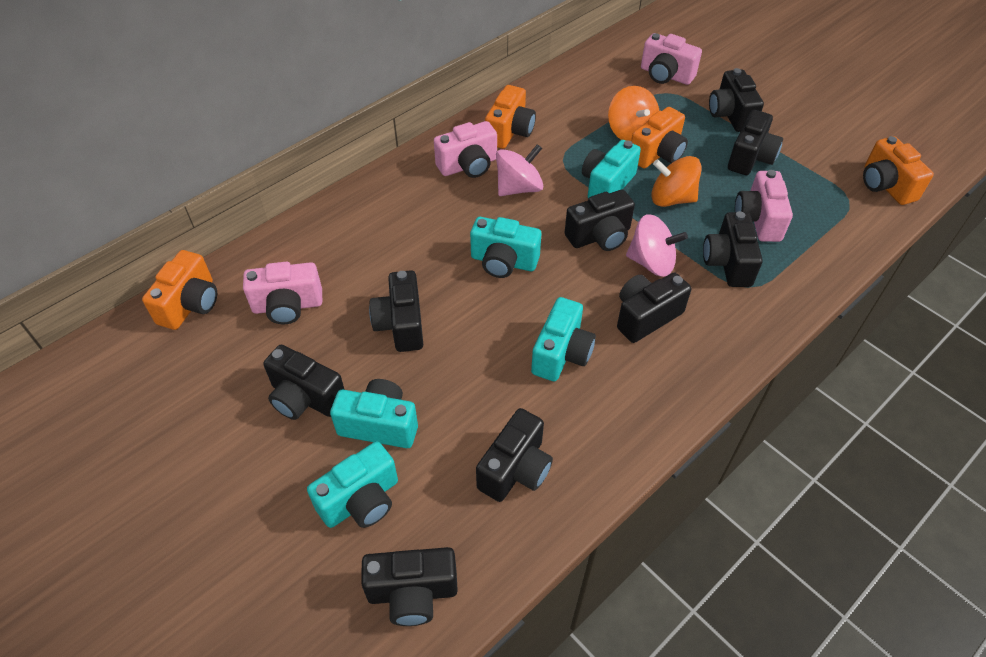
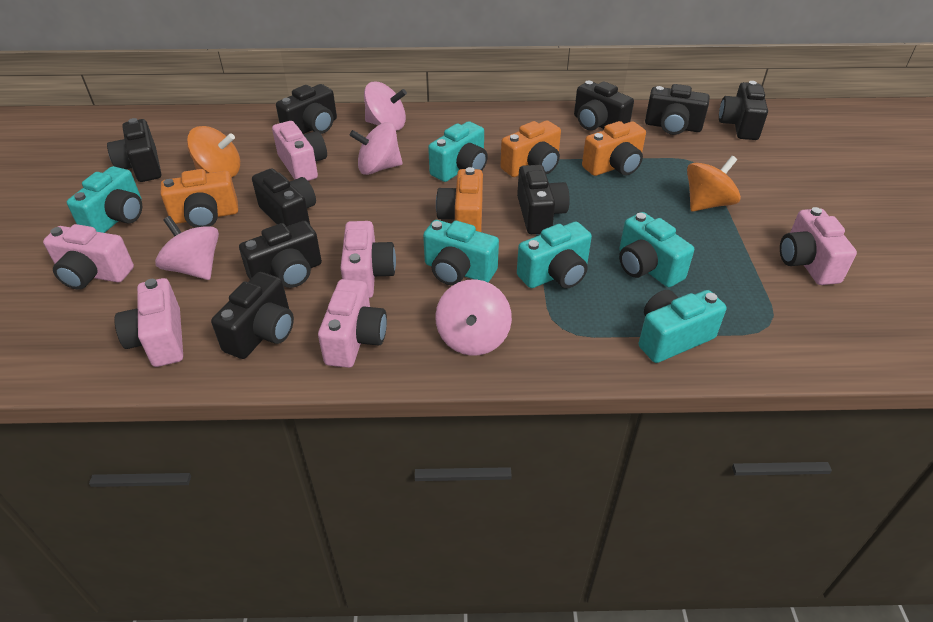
pink camera: [243,262,322,324] [434,121,497,178] [641,33,702,85] [735,170,793,242] = 4 -> [43,224,134,290] [114,278,183,367] [272,121,327,181] [318,279,387,368] [340,221,396,298] [780,207,857,285] = 6
pink spinning top: [496,144,543,196] [626,214,688,277] = 2 -> [155,216,219,280] [350,122,403,175] [364,82,407,131] [435,279,512,356] = 4
turquoise camera: [307,441,398,528] [330,379,418,448] [470,217,541,278] [531,297,596,381] [582,140,641,199] = 5 -> [67,166,142,233] [423,220,499,285] [428,121,488,182] [517,222,592,288] [619,212,694,287] [639,290,727,363] = 6

